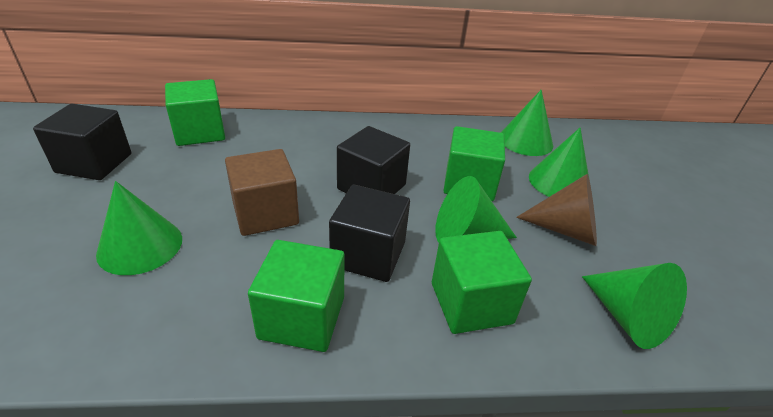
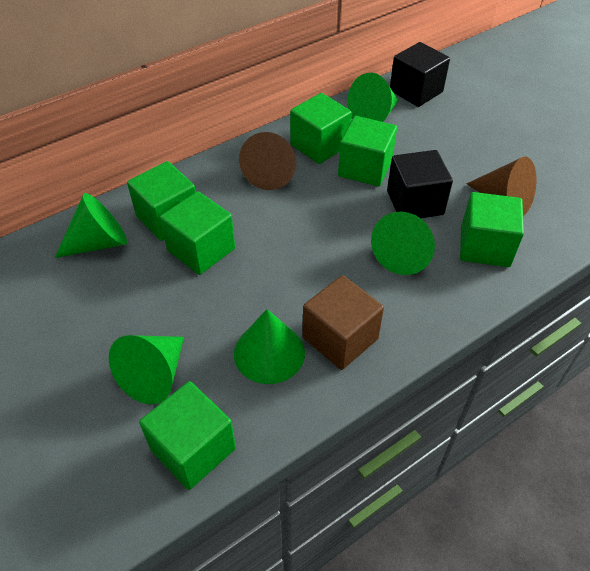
black cube: [33,103,131,180] [329,185,410,282] [337,126,410,194] = 3 -> [387,150,453,218] [390,42,450,107] = 2
brown cone: [516,174,597,246] = 1 -> [239,132,296,190] [467,157,537,216] = 2
green cube: [165,79,225,146] [248,240,345,352] [432,231,532,334] [443,126,505,201] = 4 -> [127,161,196,241] [139,381,236,490] [160,191,235,275] [290,93,352,164] [338,116,397,187] [460,192,524,267] = 6

